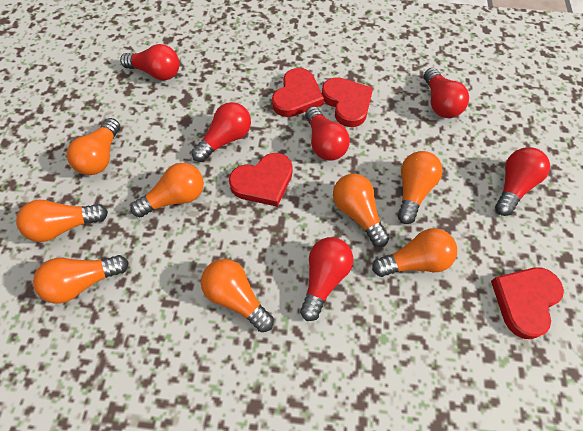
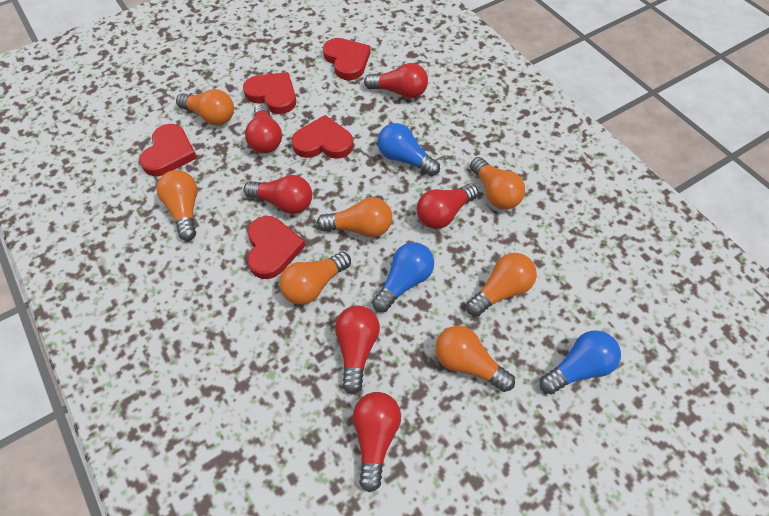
blue light bulb: none = 0 -> [372,242,434,312] [378,123,440,176] [539,331,621,394] = 3
orange light bulb: [16,200,108,242] [33,255,129,304] [67,118,120,175] [130,163,204,217] [201,259,274,332] [333,174,389,247] [372,228,457,277] [398,151,443,224] = 8 -> [156,170,198,241] [176,89,234,125] [279,252,351,305] [317,197,392,237] [435,326,515,392] [466,253,537,316] [470,157,525,209] = 7
red heart: [229,153,293,207] [272,68,324,117] [322,77,373,127] [491,267,564,339] = 4 -> [139,124,197,176] [243,72,296,114] [247,216,305,279] [292,115,353,159] [323,38,371,80] = 5

